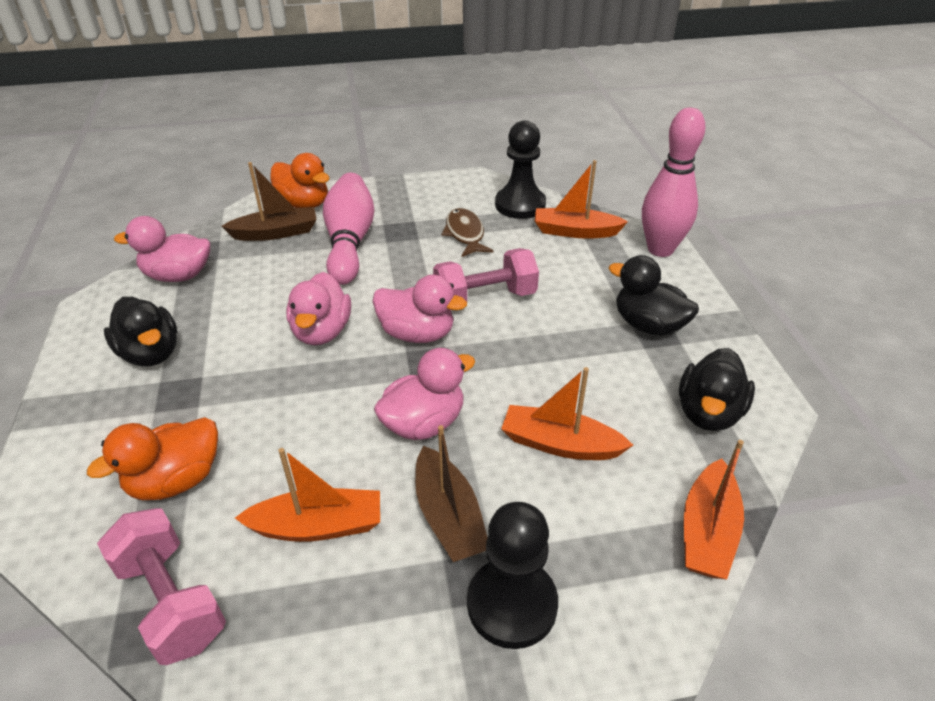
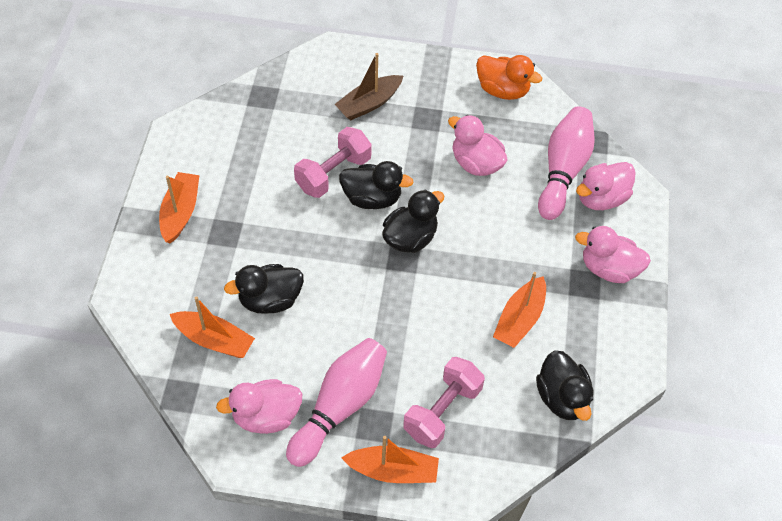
black duck: [104,297,177,367] [608,255,699,336] [679,348,755,431] = 3 -> [224,264,304,314] [339,161,414,209] [382,189,444,253] [536,350,594,421] = 4
black pawn: [467,502,558,649] [495,120,546,219] = 2 -> none = 0
brown boat: [221,162,317,241] [415,425,488,562] = 2 -> [335,53,403,120] = 1
brown fish: [441,208,493,257] = 1 -> none = 0
orange duck: [87,417,218,500] [270,153,330,208] = 2 -> [476,55,542,100] = 1

